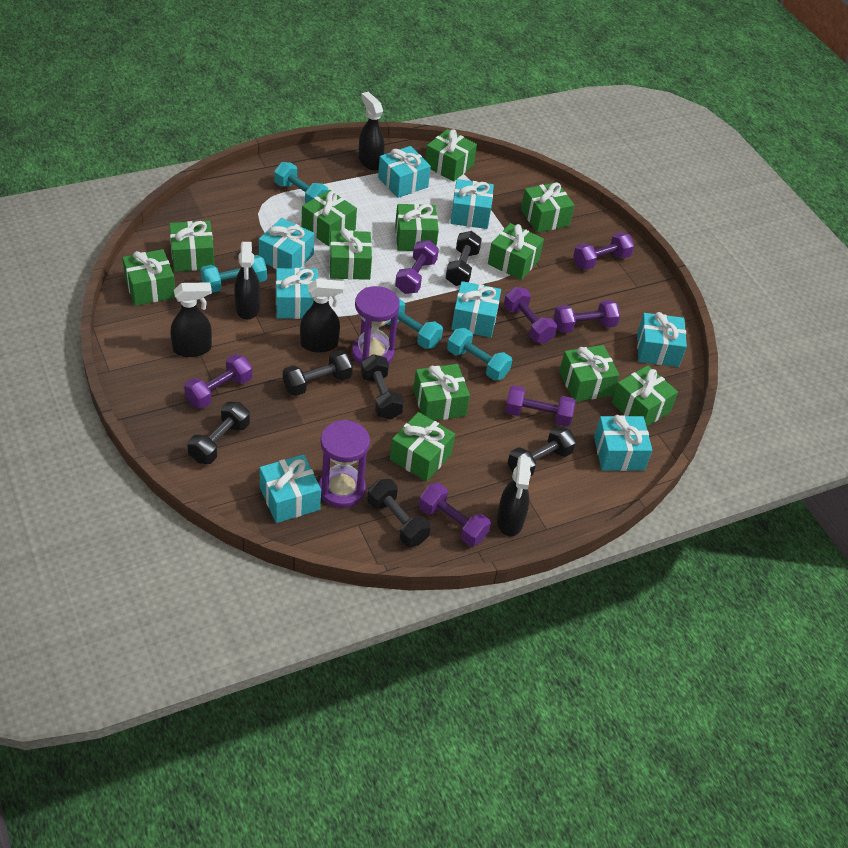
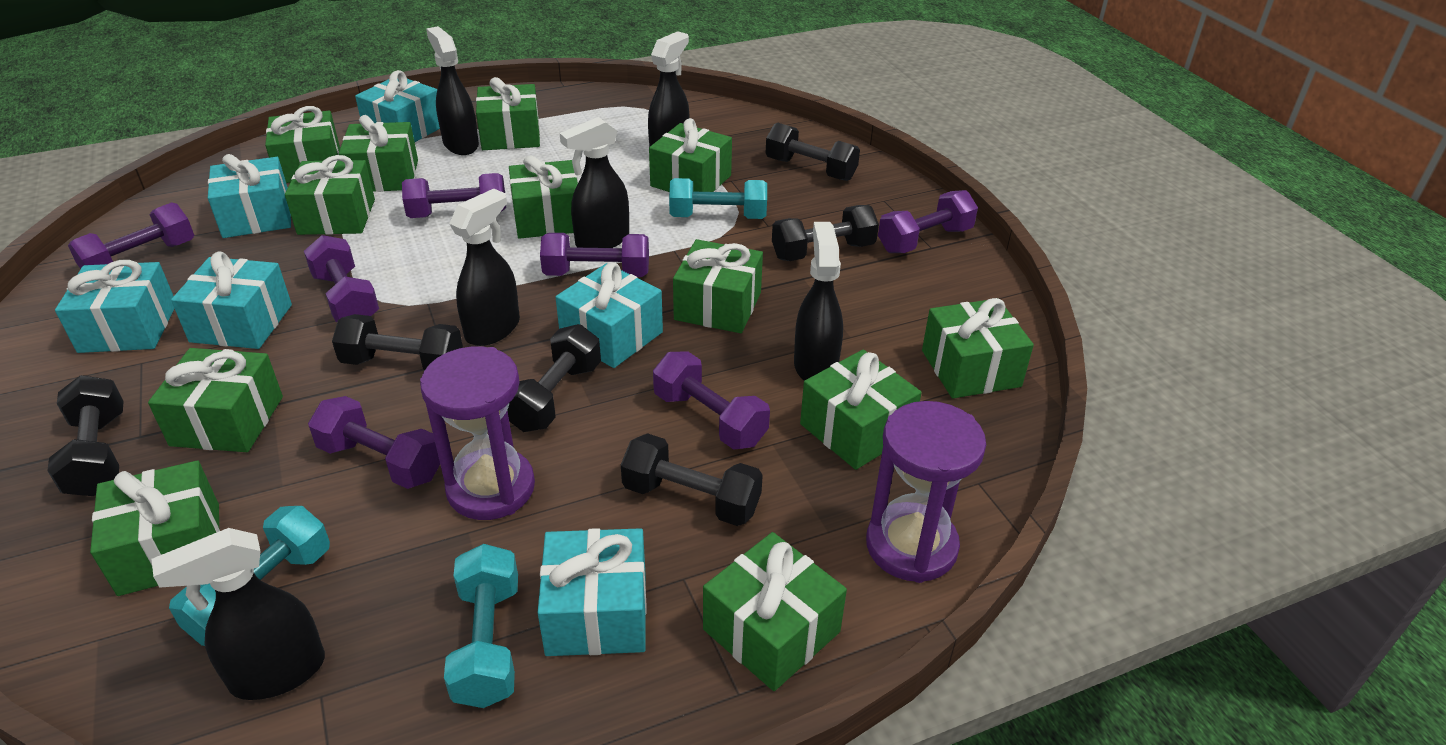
black spray bottle: [170,282,212,357] [234,242,260,320] [300,279,345,353] [358,92,385,171] [497,456,531,536] = 5 -> [152,528,325,700] [426,26,479,155] [449,189,520,346] [560,117,629,248] [648,31,689,147] [794,222,843,381] = 6
turquoise dumbbell: [201,255,267,293] [274,162,328,203] [387,299,443,349] [447,328,512,380] = 4 -> [169,506,330,646] [444,544,518,708] [669,178,767,219] = 3
turquoise gift: [259,218,314,269] [260,454,321,523] [276,268,318,319] [378,146,431,198] [451,179,494,229] [452,281,501,337] [594,415,652,471] [637,312,687,367] = 8 -> [55,260,175,353] [171,252,292,349] [208,154,291,238] [355,70,440,142] [538,528,647,656] [556,263,663,368] = 6

